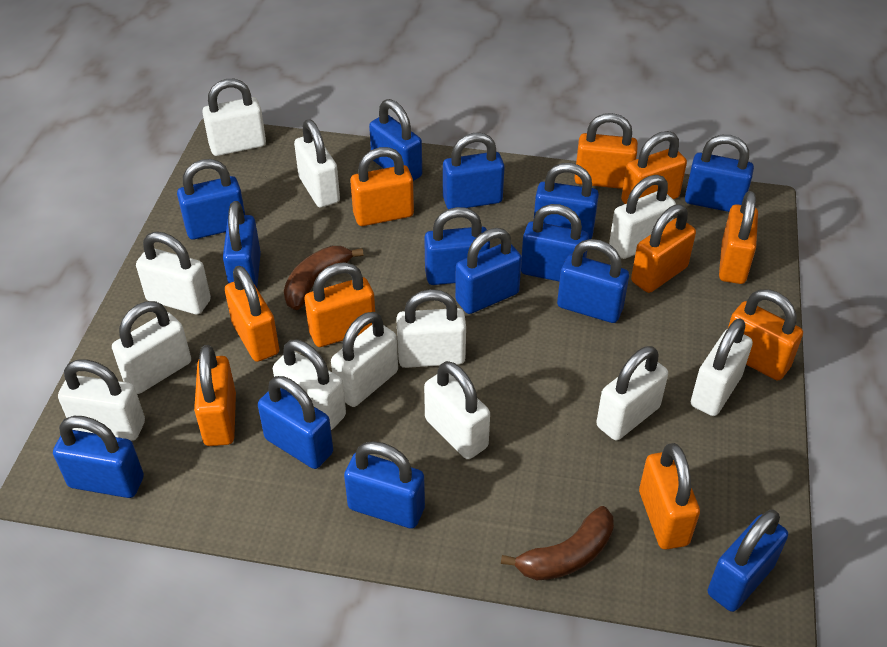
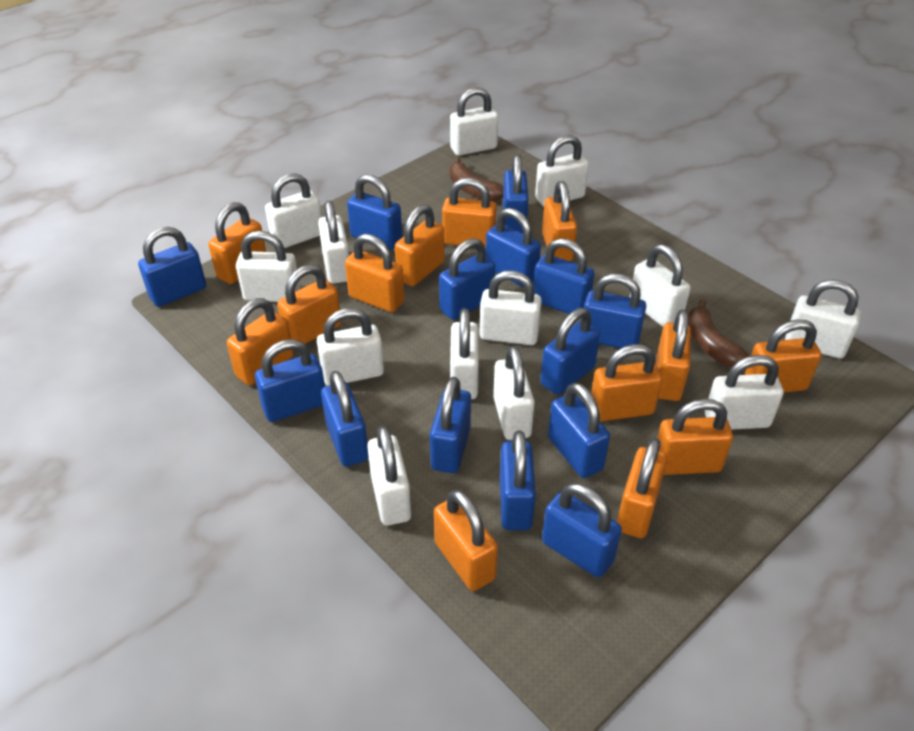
orange padlock: [194,345,236,446] [225,266,280,362] [305,262,375,347] [350,147,414,226] [574,113,638,189] [621,131,687,204] [631,204,696,293] [639,443,700,550] [719,191,758,284] [728,290,803,380] = 10 -> [208,202,266,284] [227,298,293,386] [277,265,341,344] [345,234,404,312] [395,205,445,286] [434,489,498,591] [442,178,497,248] [542,181,577,261] [591,344,662,422] [617,438,667,538] [656,309,691,401] [657,399,733,475] [744,319,822,392] = 13
white padlock: [58,359,145,441] [112,301,191,394] [136,232,211,315] [202,79,266,156] [273,340,346,430] [294,119,340,208] [331,312,398,407] [396,289,466,368] [424,361,490,459] [596,346,668,440] [609,175,676,259] [691,318,753,416] = 12 -> [236,231,300,302] [265,173,322,248] [317,308,384,386] [318,201,349,284] [367,425,411,526] [450,88,498,156] [450,308,479,399] [480,270,542,345] [493,346,535,440] [535,135,589,207] [630,244,691,327] [705,355,784,430] [785,279,861,359] = 13

